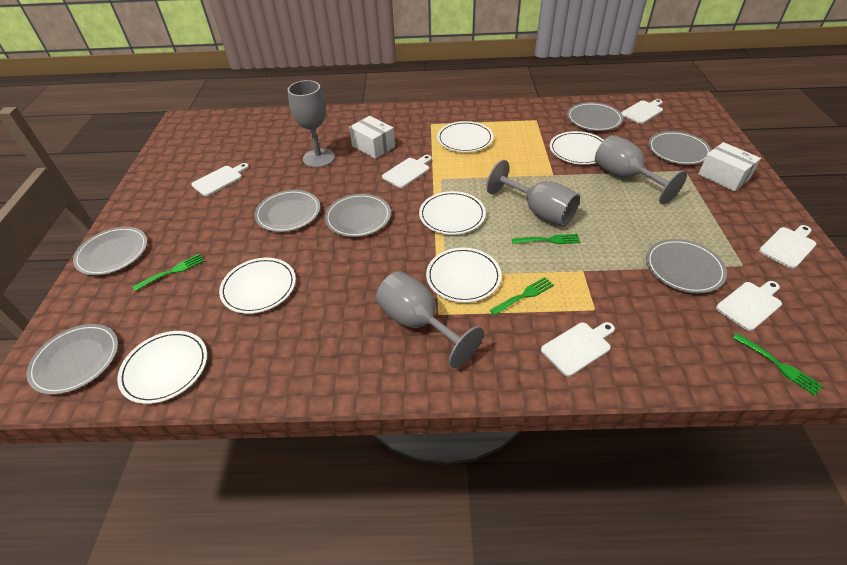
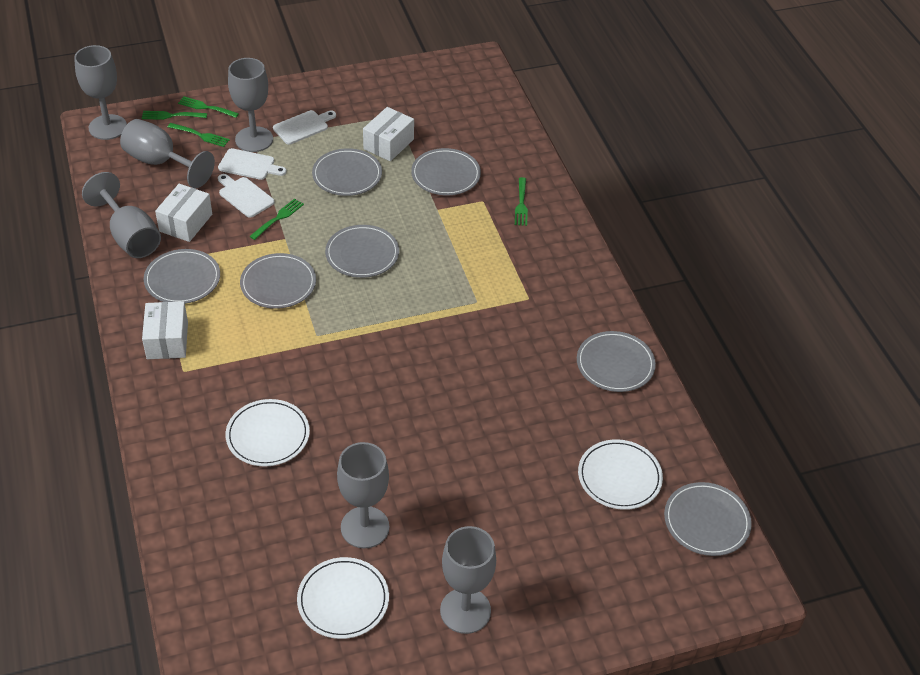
green fork: [132,254,204,291] [490,277,554,316] [512,234,580,244] [733,333,823,396] = 4 -> [142,111,207,120] [168,123,230,147] [178,96,239,118] [249,199,304,240] [515,177,528,226] = 5
grey goblet: [288,80,335,168] [376,271,484,368] [486,160,580,227] [595,135,687,204] = 4 -> [74,45,127,140] [82,172,161,258] [120,119,215,188] [228,58,273,152] [337,442,389,548] [440,526,496,634] = 6
white box: [349,116,395,159] [698,142,761,192] = 2 -> [142,301,188,359] [155,184,212,242] [363,107,414,161] = 3
white cutting board: [191,163,249,196] [382,155,432,188] [541,322,615,377] [621,99,663,124] [716,281,782,331] [759,225,816,269] = 6 -> [218,148,287,180] [218,174,275,218] [273,110,336,145] = 3
white plate: [117,331,207,404] [219,258,296,314] [419,191,486,235] [426,248,502,303] [437,121,494,152] [550,131,604,165] = 6 -> [225,399,310,467] [297,557,389,639] [578,439,663,510] = 3

